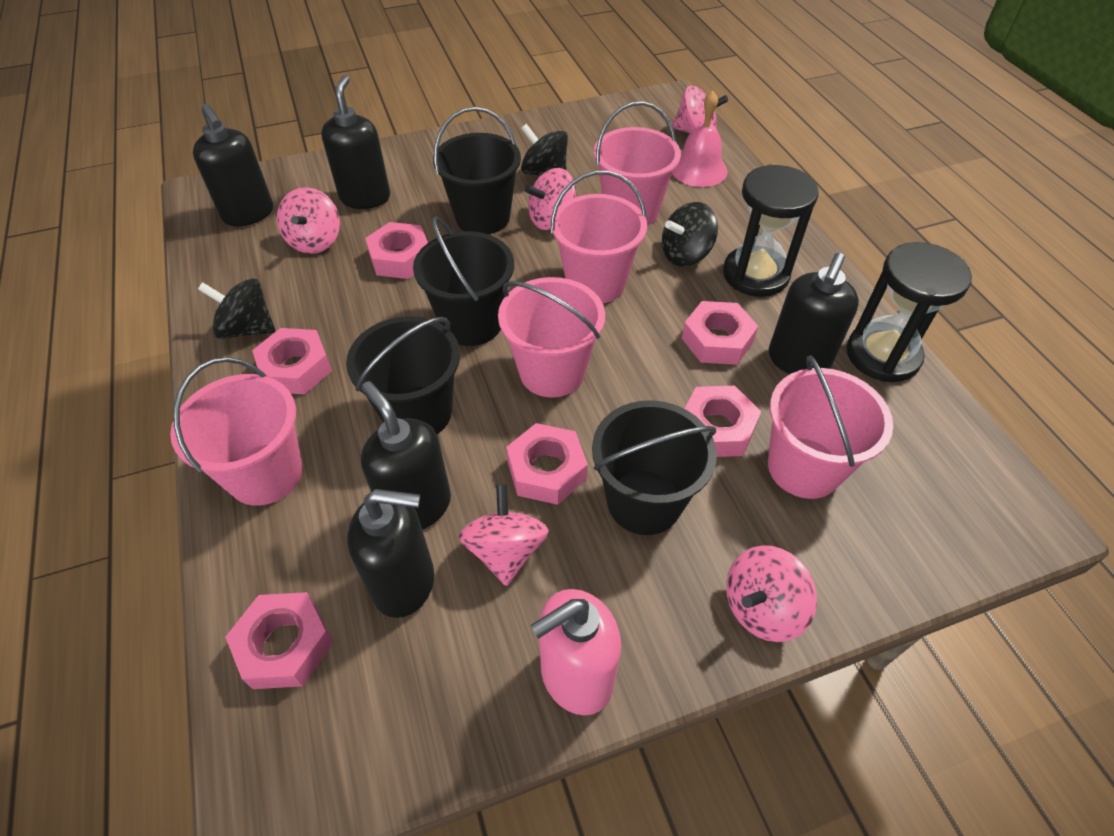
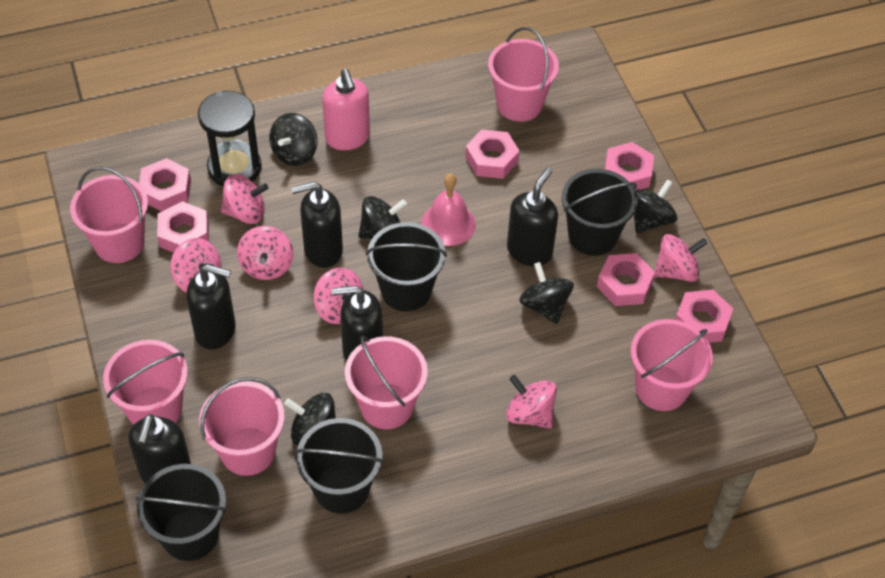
black hourglass: [723,165,819,297] [846,242,972,382] = 2 -> [198,91,262,187] = 1
black spinning top: [198,278,275,339] [521,124,568,176] [662,202,718,267] = 3 -> [269,113,318,166] [284,393,336,445] [358,196,407,239] [519,262,574,324] [634,179,678,233] = 5
pink bucket: [170,357,303,506] [498,277,605,398] [551,170,647,303] [594,101,681,226] [768,355,893,499] = 5 -> [70,166,148,263] [103,340,188,425] [199,377,285,476] [345,336,428,429] [488,27,559,122] [631,319,713,411] = 6
pink spinning top: [277,187,340,254] [459,484,549,586] [525,168,576,230] [672,86,728,133] [726,545,817,642] = 5 -> [170,238,221,293] [221,174,268,224] [237,226,293,280] [313,268,364,324] [506,375,557,429] [654,234,708,282] = 6

